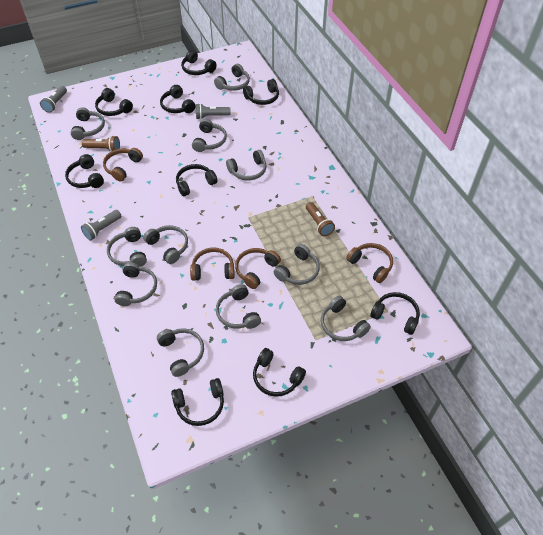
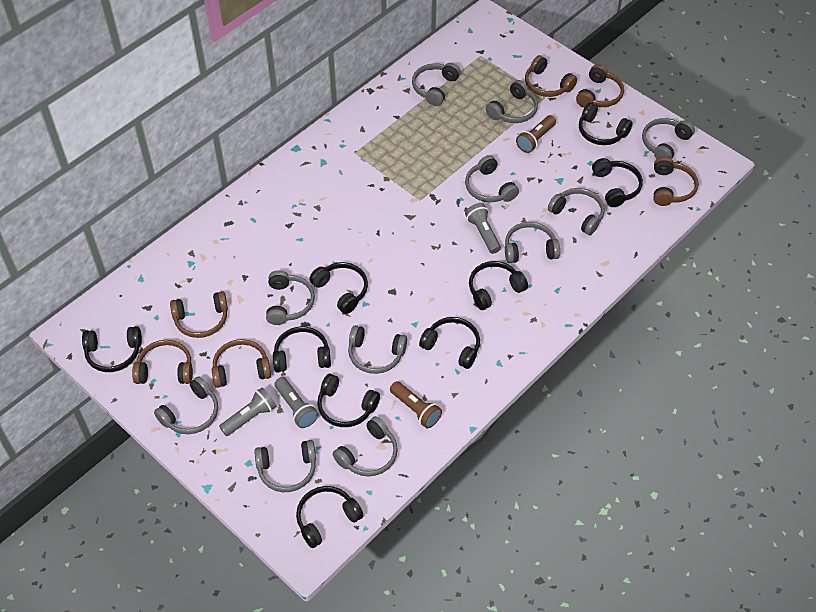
brown headphones: [103,148,143,181] [190,247,235,281] [235,248,281,289] [346,243,393,283] = 4 -> [132,340,193,384] [170,291,228,338] [212,339,271,388] [525,55,577,97] [576,64,624,108] [653,157,699,206] = 6

